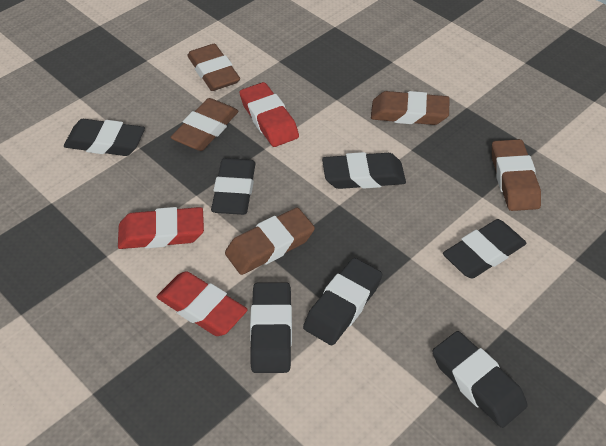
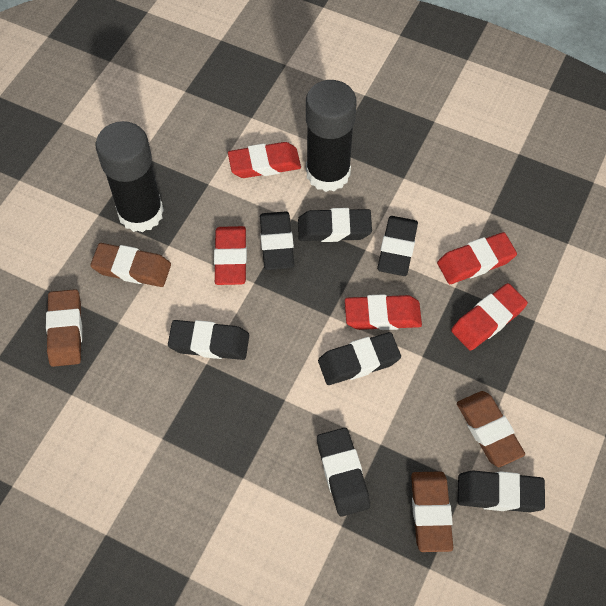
black glue stick: none = 0 -> [96,121,164,232] [306,80,357,192] = 2
brown eraser: [170,98,239,151] [187,44,240,91] [225,207,315,275] [371,91,449,125] [492,139,541,211] = 5 -> [46,289,82,367] [90,243,171,287] [411,471,453,552] [457,391,525,467] = 4
red eraser: [118,207,204,249] [157,271,248,336] [239,82,299,147] = 3 -> [214,226,247,285] [228,142,301,178] [345,294,422,330] [437,232,517,284] [451,283,528,351] = 5

